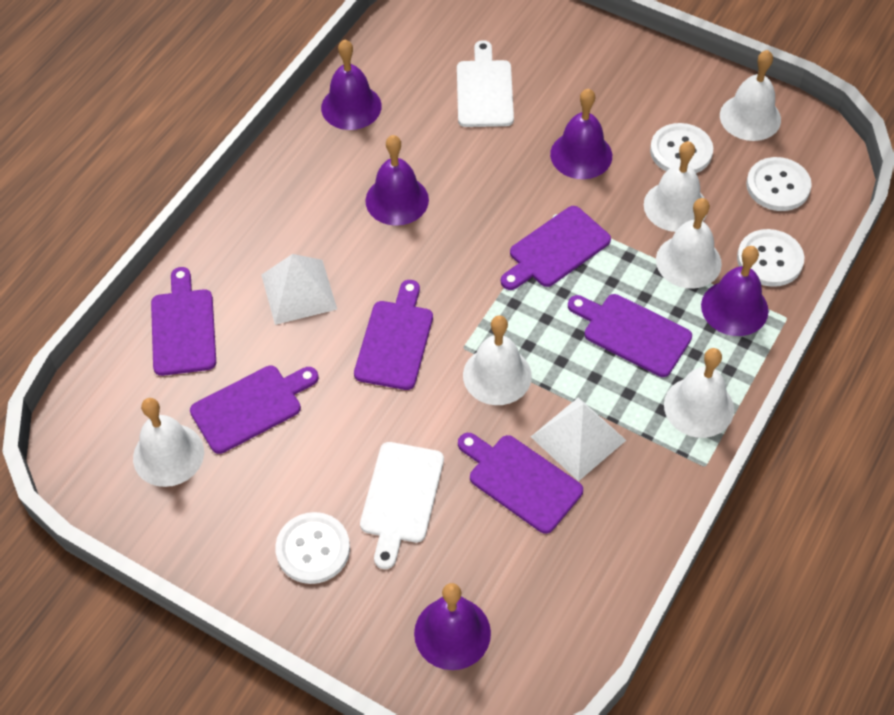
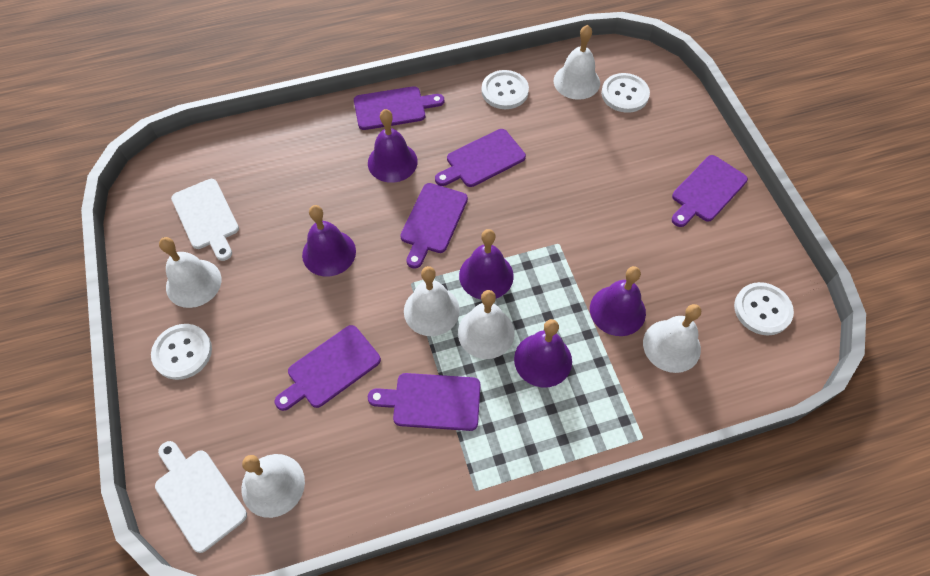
white pyramid: [261,254,337,325] [531,397,626,481] = 2 -> none = 0

